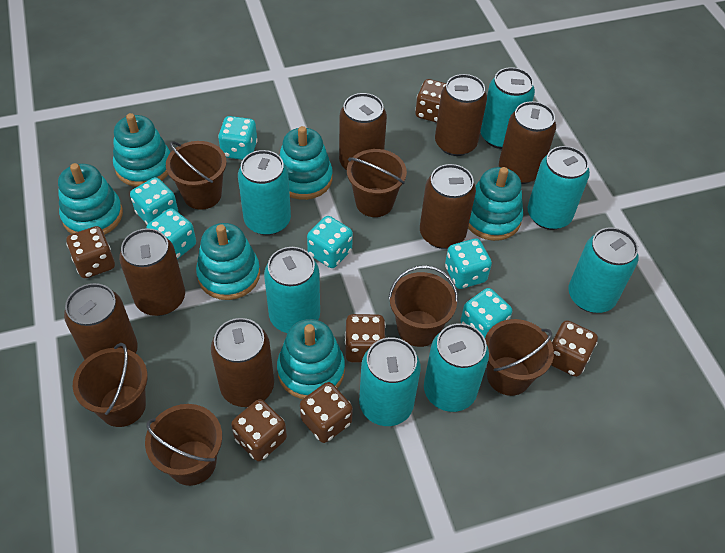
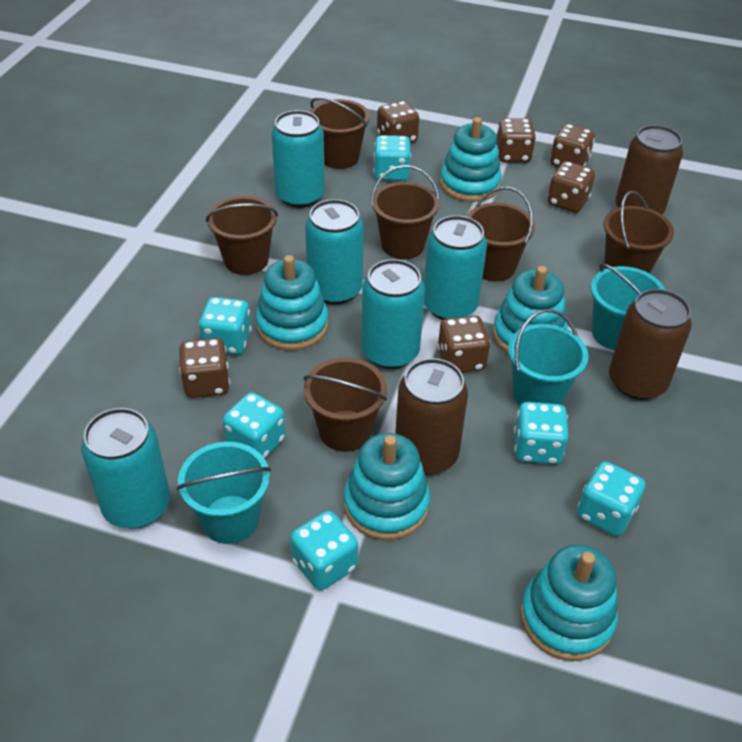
brown can: [64,283,138,360] [119,228,185,316] [211,318,274,407] [339,93,387,170] [420,164,476,249] [435,74,487,156] [499,101,556,184] = 7 -> [395,358,468,475] [609,289,692,400] [615,125,683,214] = 3
turquoise bucket: none = 0 -> [177,442,271,544] [508,309,589,406] [591,263,665,350] = 3
turquoise can: [238,150,291,235] [264,247,320,333] [359,337,421,426] [424,323,489,412] [481,67,535,149] [527,146,590,230] [569,227,639,313] = 7 -> [81,408,170,529] [271,110,325,208] [305,199,364,305] [361,259,425,369] [424,215,487,320] = 5
turquoise stacking toy: [58,163,123,235] [113,113,170,187] [196,223,260,300] [277,319,345,399] [279,126,332,200] [468,167,523,241] = 6 -> [256,255,328,350] [344,433,430,540] [440,117,502,202] [493,266,567,354] [520,545,618,661] = 5

